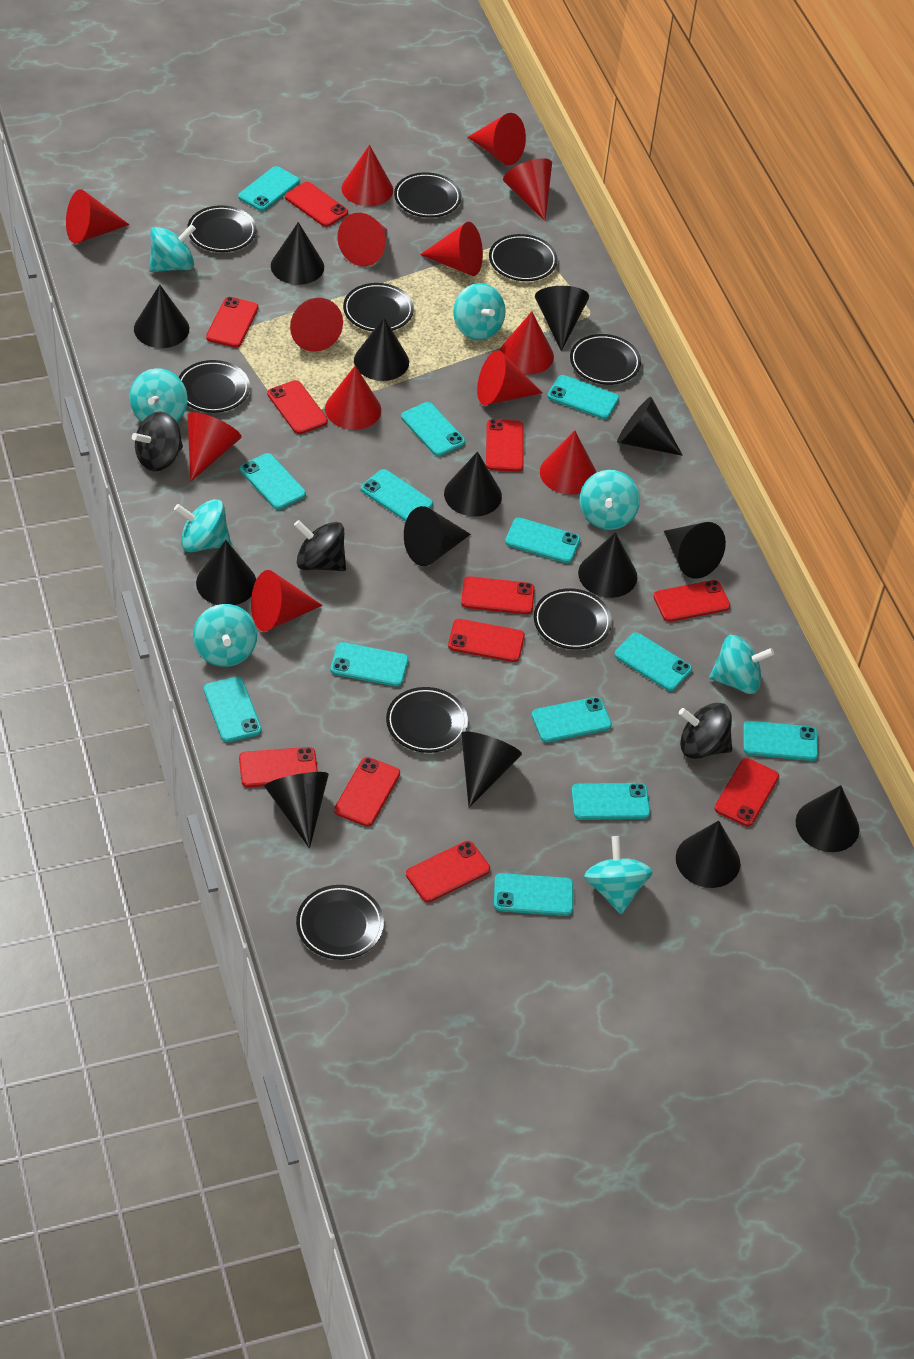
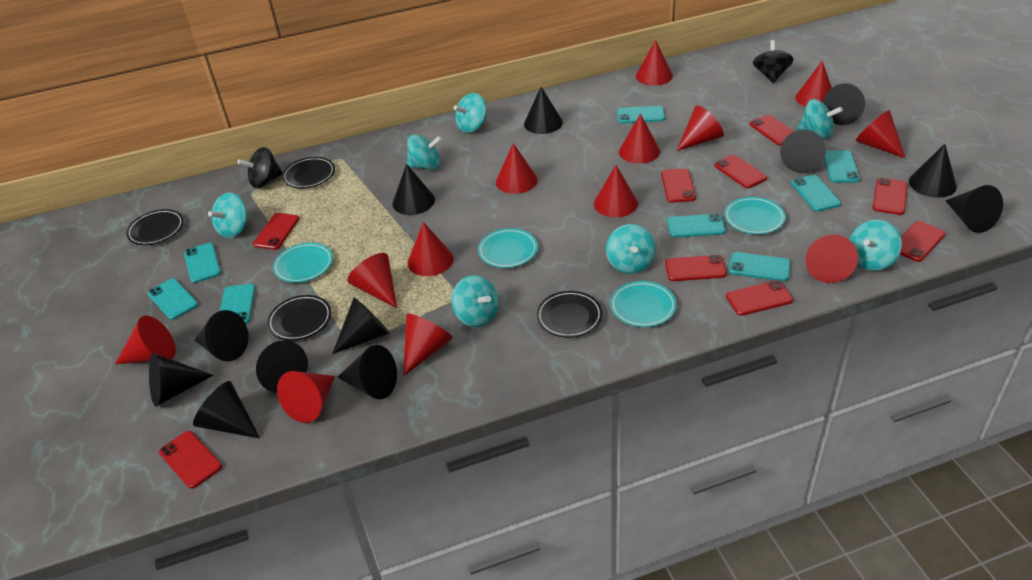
black cone: [134,284,189,348] [196,540,256,605] [264,772,329,848] [271,222,324,285] [354,318,409,381] [404,506,471,566] [444,452,502,517] [461,732,522,808] [535,286,589,351] [578,532,637,598] [617,397,683,456] [664,522,726,579] [676,820,740,888] [796,785,859,852] = 14 -> [149,353,213,407] [193,381,260,438] [195,310,249,361] [256,340,308,393] [332,297,390,354] [337,345,397,399] [392,164,435,215] [524,87,563,134] [780,129,826,173] [823,84,865,125] [909,144,957,198] [945,185,1003,233] = 12
black plate: [179,360,250,413] [187,205,256,252] [296,885,384,960] [343,283,414,331] [386,687,468,753] [394,172,462,218] [489,234,558,281] [534,588,612,650] [570,334,641,385] = 9 -> [126,209,184,245] [267,295,332,341] [282,157,335,188] [537,291,602,338] = 4
black spinning top: [132,412,183,472] [294,520,346,571] [679,703,732,759] = 3 -> [237,147,283,188] [753,40,793,83] = 2
red phone: [206,297,259,348] [239,747,318,787] [267,380,328,434] [285,182,348,227] [334,757,400,827] [406,841,490,902] [448,619,525,662] [461,576,535,614] [486,419,524,472] [654,580,730,622] [714,758,779,826] = 11 -> [159,431,222,489] [253,213,299,250] [661,168,696,203] [665,255,727,281] [714,155,767,188] [726,280,793,316] [750,115,794,145] [873,178,908,215] [900,221,946,262] = 9
turquoise phone: [203,676,262,742] [238,166,300,211] [240,453,306,510] [330,642,409,687] [361,469,433,521] [401,402,465,456] [494,873,573,916] [505,518,580,563] [532,697,612,743] [548,375,619,419] [571,783,650,820] [615,632,692,691] [743,721,818,761] = 13 -> [148,279,198,320] [184,243,221,283] [220,284,255,324] [617,106,665,124] [667,214,726,238] [729,252,791,281] [791,175,841,211] [824,150,860,183] = 8
turquoise plate: none = 0 -> [273,243,333,283] [478,228,538,268] [610,281,676,327] [724,197,786,234] = 4
turquoise spinning top: [129,368,188,422] [149,224,196,272] [174,499,231,553] [193,604,257,667] [453,283,506,340] [580,470,640,530] [584,836,653,914] [709,635,774,694] = 8 -> [208,193,249,238] [407,134,442,170] [452,275,499,327] [454,93,487,133] [606,224,656,274] [797,99,843,139] [849,220,902,271] = 7

